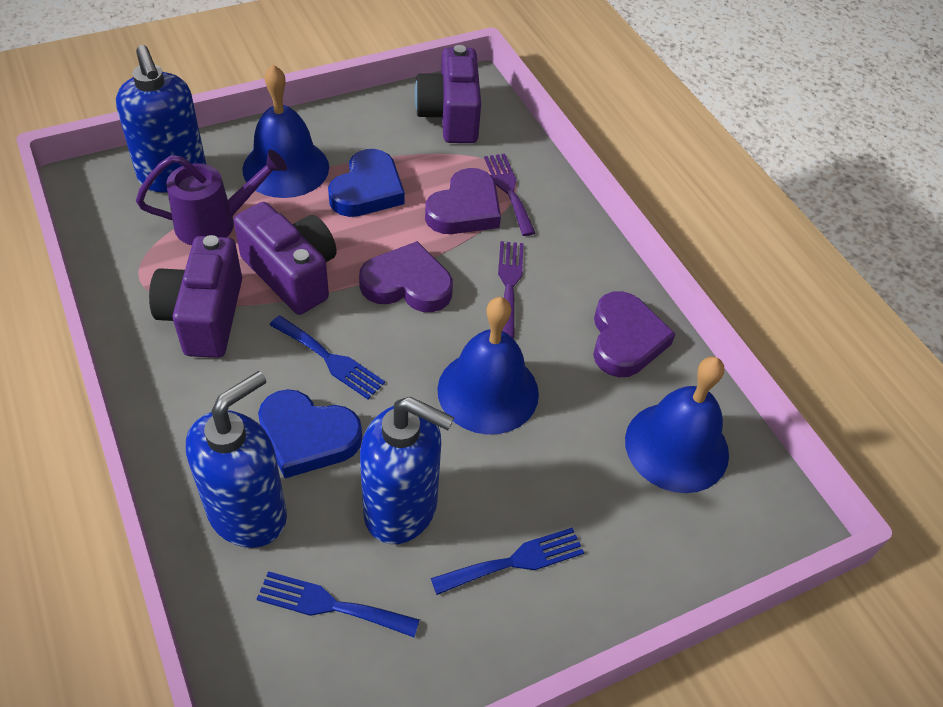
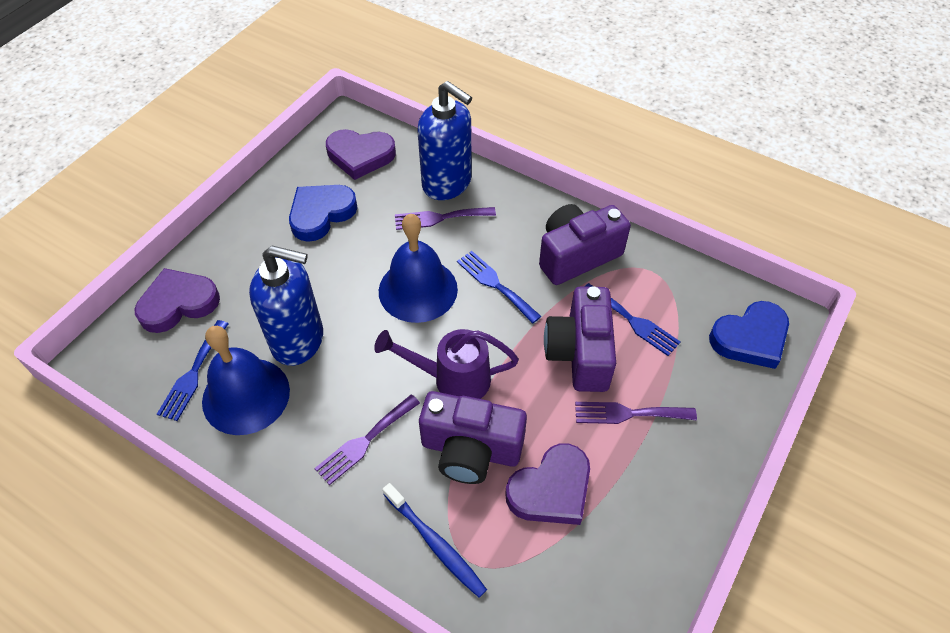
blue bell: [242,65,329,198] [437,297,539,435] [625,357,729,493] = 3 -> [202,326,290,435] [379,214,458,323] = 2
blue soap dispenser: [116,45,206,193] [186,371,287,548] [360,397,454,544] = 3 -> [249,246,323,366] [418,81,472,200] = 2
blue toothbrush: none = 0 -> [383,483,487,598] = 1
purple fork: [484,154,535,236] [498,241,524,338] = 2 -> [314,395,420,485] [395,207,496,230] [575,402,697,424] = 3

